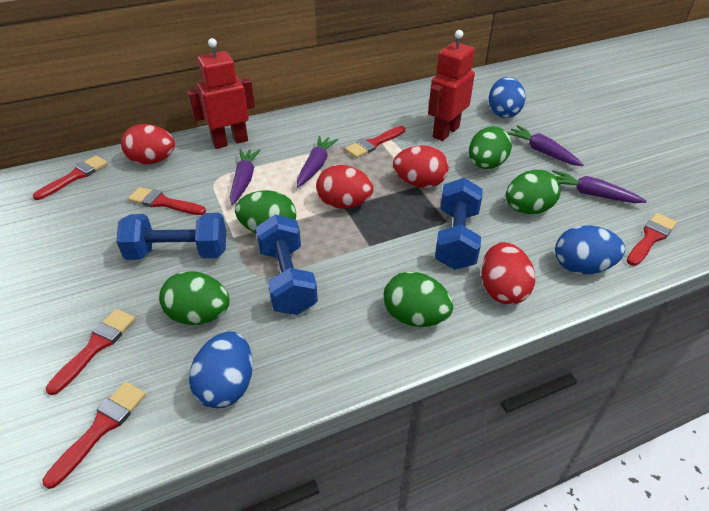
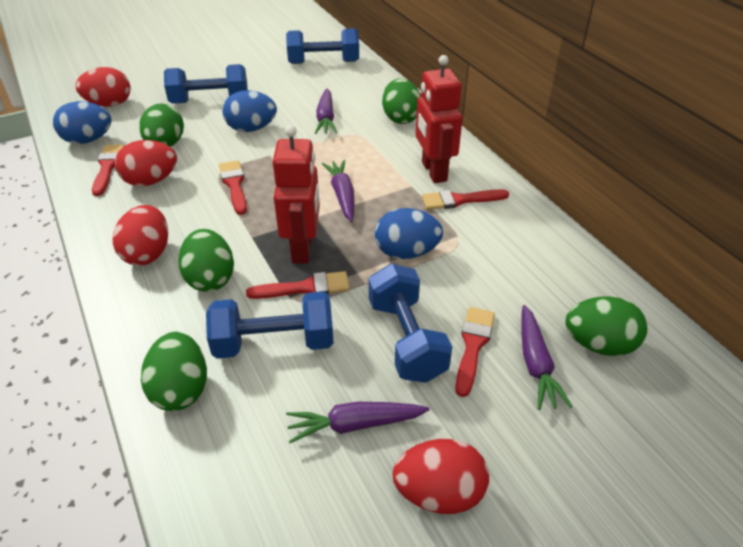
blue dumbbell: [116,213,226,260] [256,215,318,315] [435,178,483,270] = 3 -> [164,64,248,104] [206,291,334,359] [286,28,359,64] [369,264,452,383] = 4
red brush: [33,155,108,200] [43,382,146,489] [46,309,135,395] [128,187,206,215] [345,126,405,158] [627,213,677,266] = 6 -> [92,144,124,196] [219,160,247,215] [246,271,349,299] [422,189,509,210] [455,307,495,397] = 5

